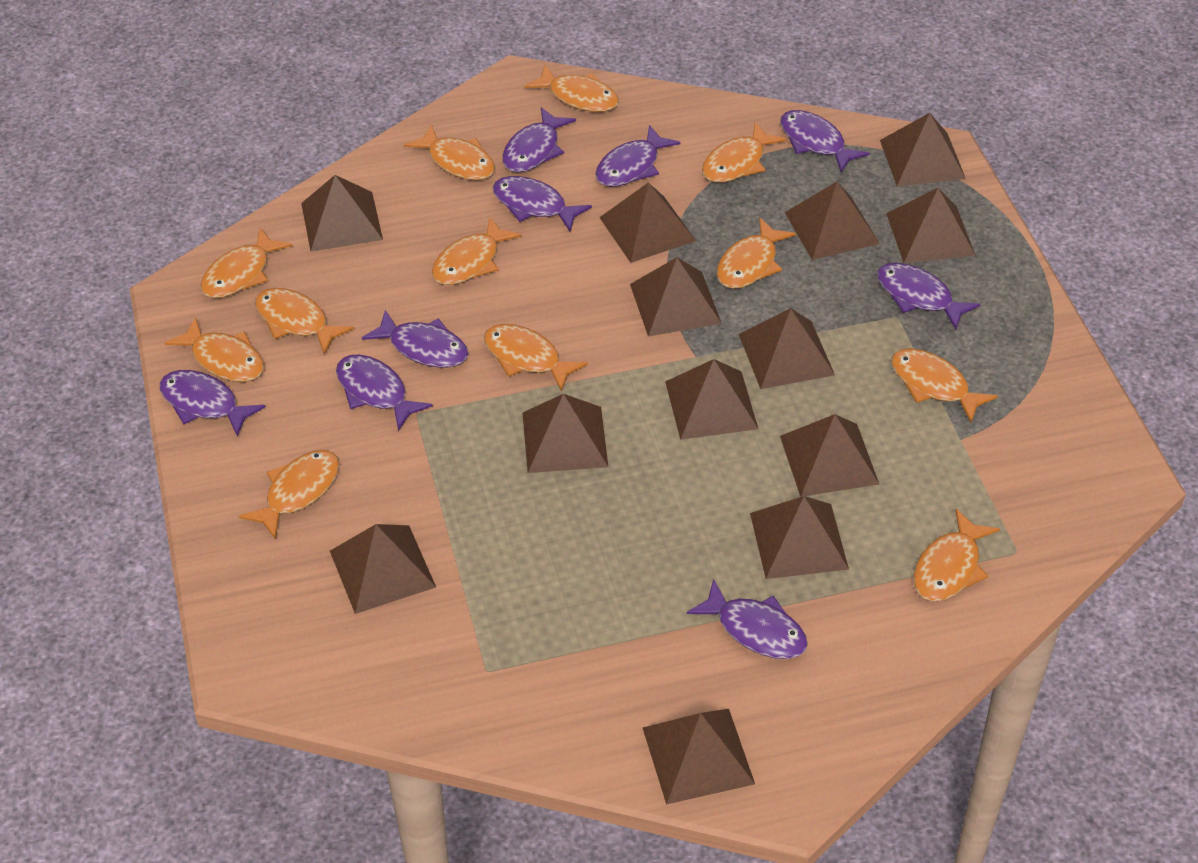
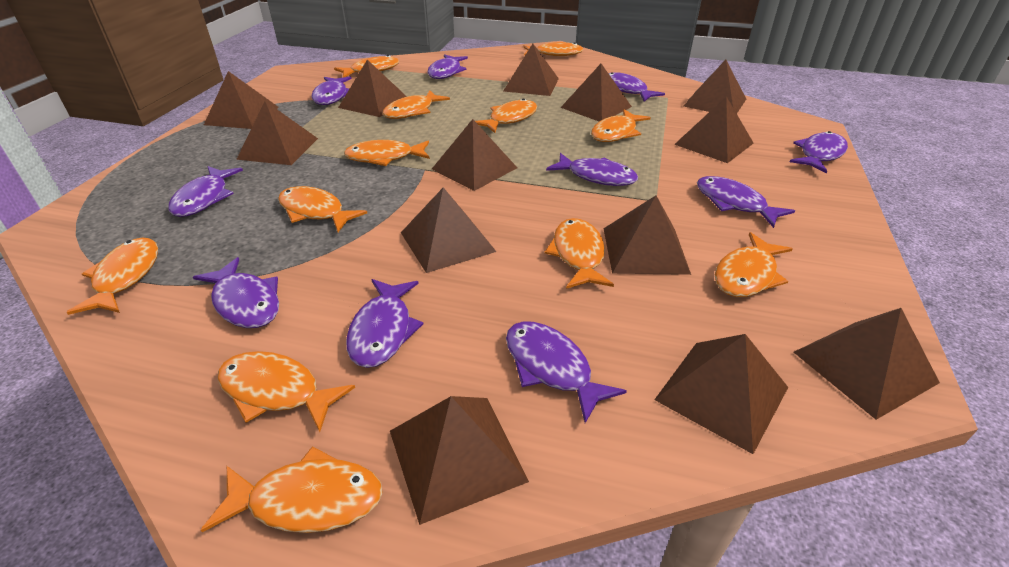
purple fish: [160,370,266,437] [336,354,433,431] [362,310,469,368] [492,176,592,232] [502,107,576,172] [595,125,681,187] [687,579,808,659] [780,110,870,173] [877,263,981,330] = 9 -> [168,166,243,217] [193,257,279,328] [312,77,351,105] [346,279,423,368] [427,54,468,79] [506,321,627,423] [546,153,638,186] [608,72,665,102] [697,176,795,228] [790,131,848,173] = 10

